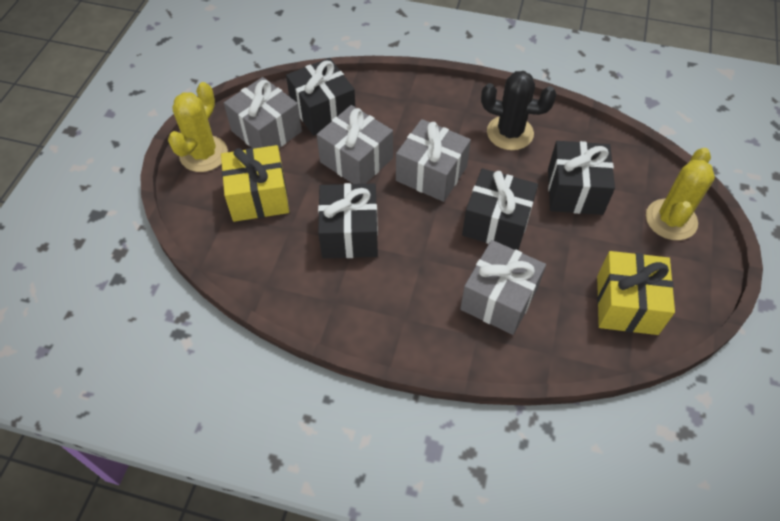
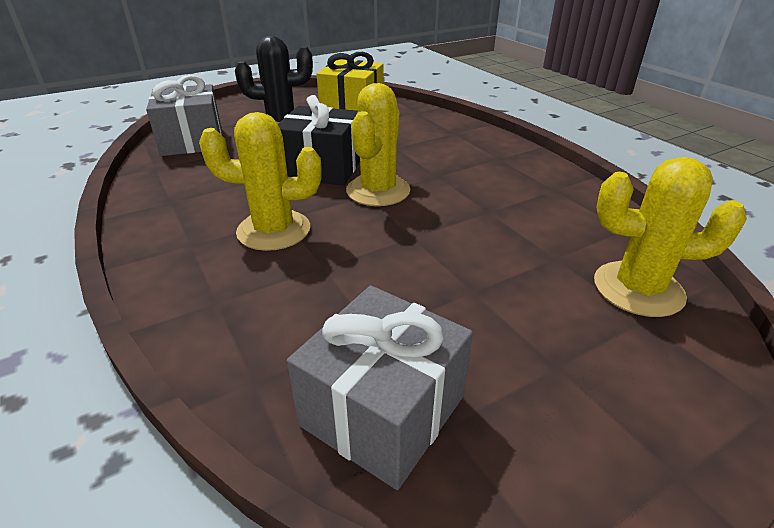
black gift: [286,58,356,136] [318,183,378,258] [462,168,538,250] [548,141,615,215] = 4 -> [278,95,360,186] = 1
grey gift: [224,77,302,149] [317,105,393,184] [396,119,471,202] [460,240,546,335] = 4 -> [146,75,222,156] [287,285,473,490] = 2
yellow cactus: [168,82,228,172] [646,148,715,240] = 2 -> [199,112,322,251] [346,83,411,206] [594,157,747,317] = 3
yellow gift: [221,145,289,222] [597,251,675,335] = 2 -> [316,52,384,111] = 1

